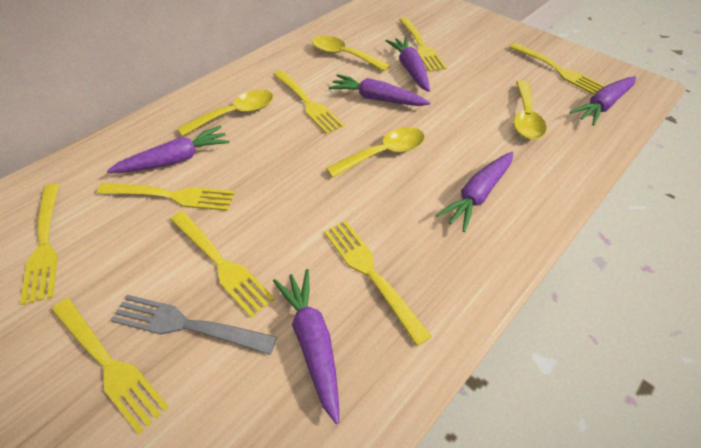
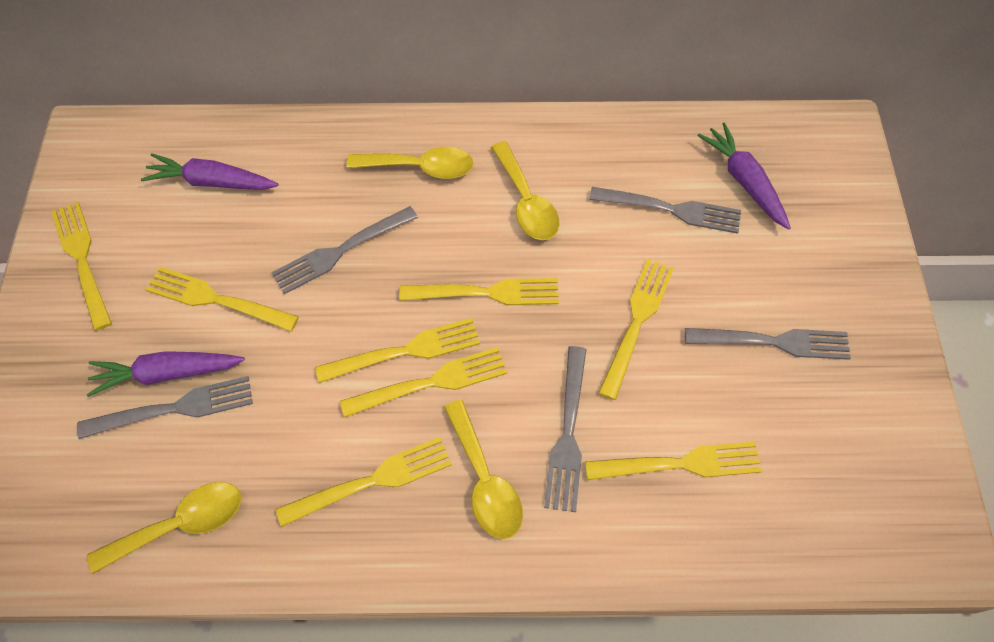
grey fork: [110,295,277,355] = 1 -> [77,376,253,439] [271,206,418,294] [544,346,586,512] [589,187,741,234] [685,328,851,360] = 5
purple carrot: [107,126,229,173] [273,269,339,424] [328,74,430,106] [385,37,430,92] [436,152,513,232] [570,76,636,126] = 6 -> [87,351,245,397] [141,153,278,190] [697,122,791,230] = 3

